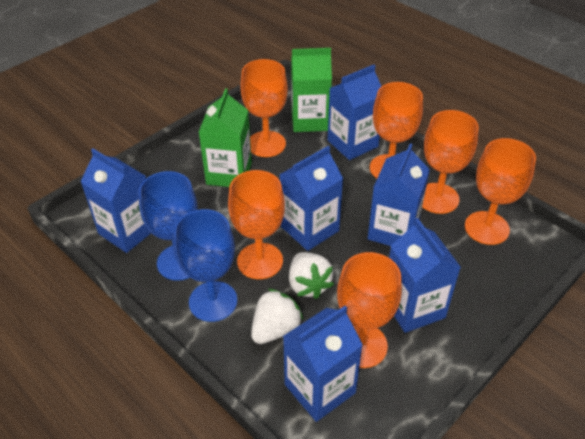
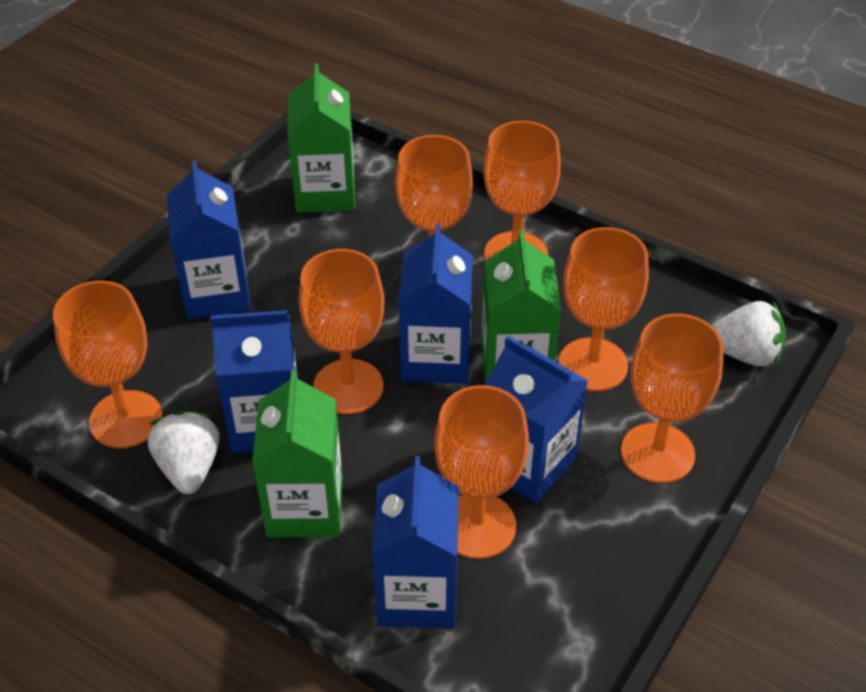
blue carton: [80,149,151,253] [279,146,344,251] [283,306,363,422] [327,65,382,160] [368,143,430,246] [389,218,461,333] = 6 -> [166,160,251,319] [211,310,298,453] [372,456,459,629] [399,223,473,384] [485,336,588,503] = 5
blue goblet: [139,171,198,281] [174,209,237,322] = 2 -> none = 0
green carton: [198,88,252,187] [291,48,332,132] = 2 -> [252,370,343,538] [287,64,355,213] [481,230,561,383] = 3
orange goblet: [228,170,285,279] [240,59,288,157] [337,252,402,368] [370,82,423,178] [422,110,479,214] [465,138,536,245] = 6 -> [53,281,162,448] [299,249,385,414] [395,135,473,264] [434,385,529,559] [483,121,561,260] [559,227,649,391] [621,314,724,483] = 7

